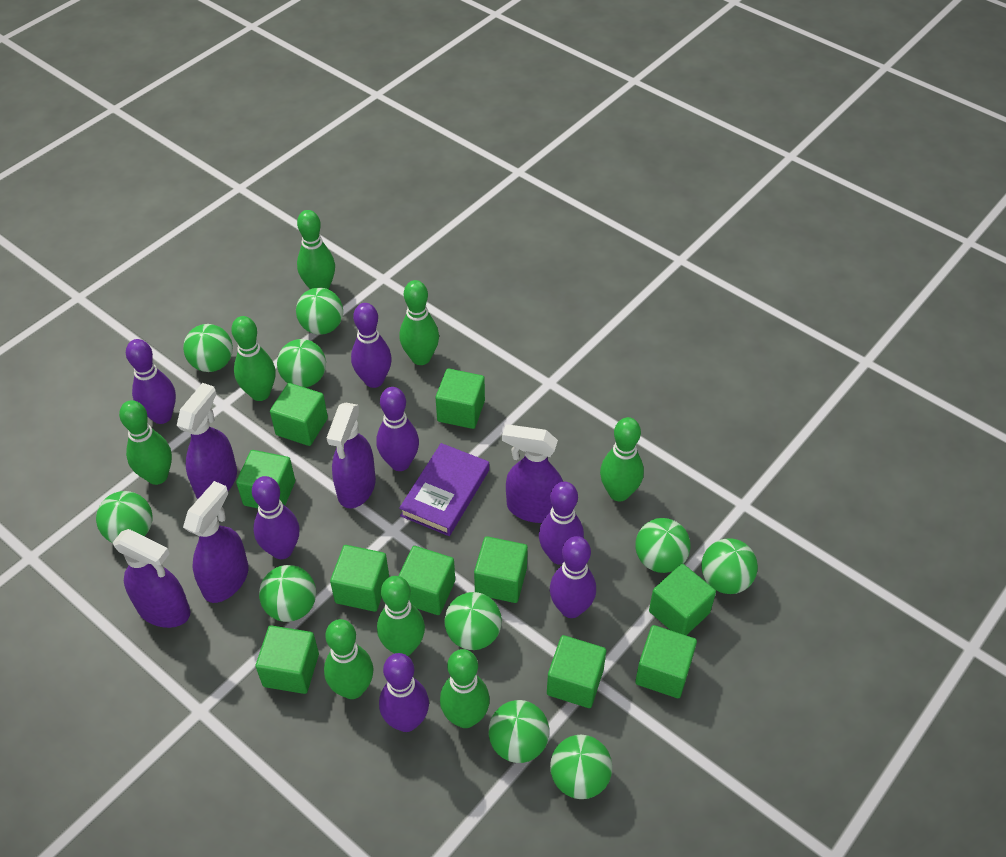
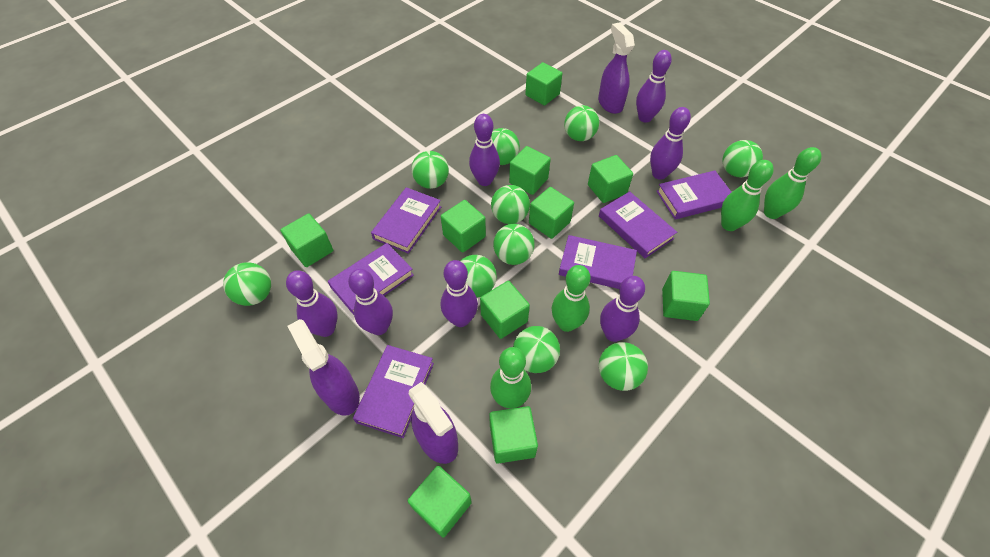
green bowling pin: [119,400,172,485] [231,316,275,401] [297,210,335,289] [324,619,373,699] [377,576,425,656] [399,280,439,365] [440,649,490,728] [600,417,644,502] = 8 -> [490,347,531,409] [552,265,591,332] [721,160,774,231] [764,147,821,219] = 4
purple book: [399,443,489,536] = 1 -> [328,243,414,315] [353,345,434,438] [371,187,441,254] [559,235,637,289] [599,191,677,258] [656,171,731,219] = 6
purple spray bottle: [113,529,190,628] [176,383,237,499] [183,481,249,603] [327,403,376,509] [502,424,563,523] = 5 -> [287,319,360,416] [409,382,458,464] [598,23,635,114] = 3

